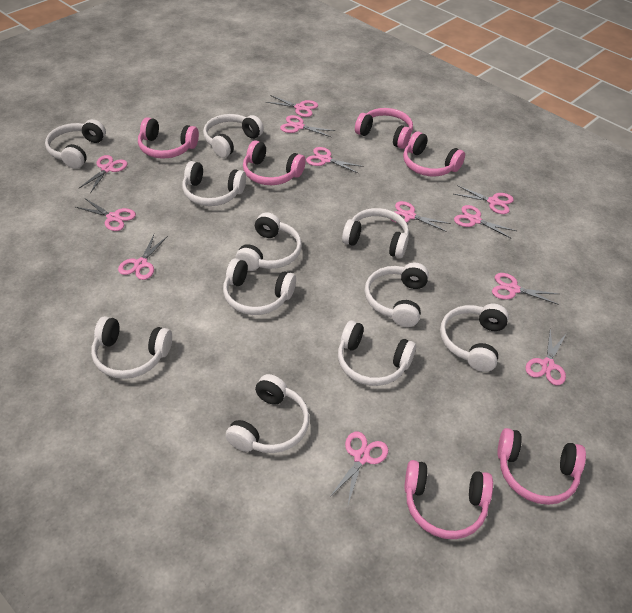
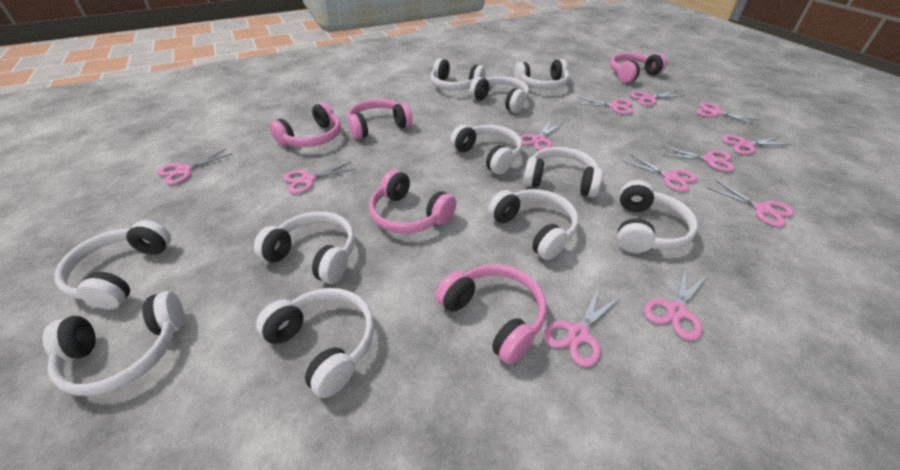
pink headphones: [138,117,199,159] [243,140,306,185] [355,108,413,149] [403,132,465,176] [404,460,493,539] [497,428,586,505] = 6 -> [269,102,341,147] [347,99,412,139] [369,170,456,233] [436,264,546,364] [610,53,667,83] = 5

